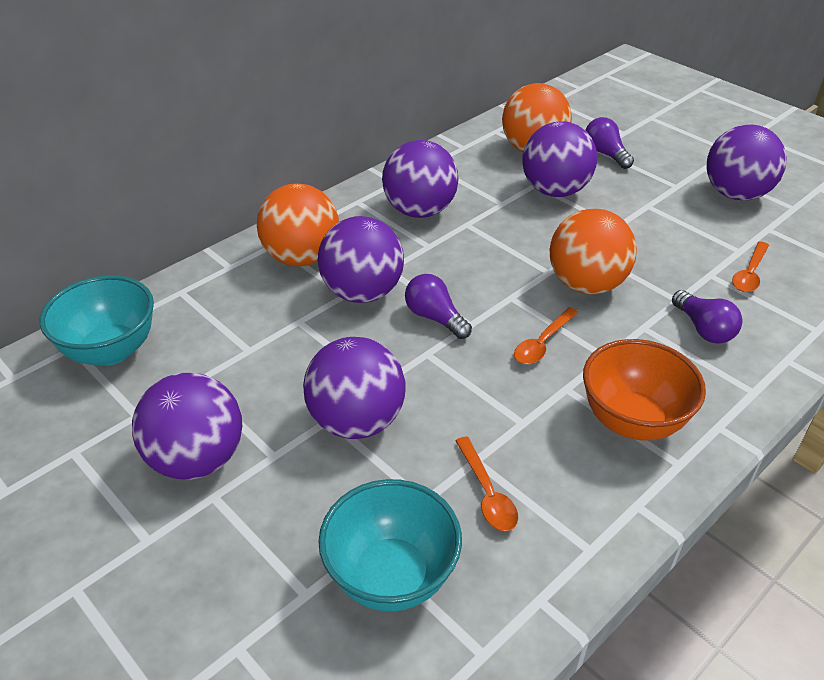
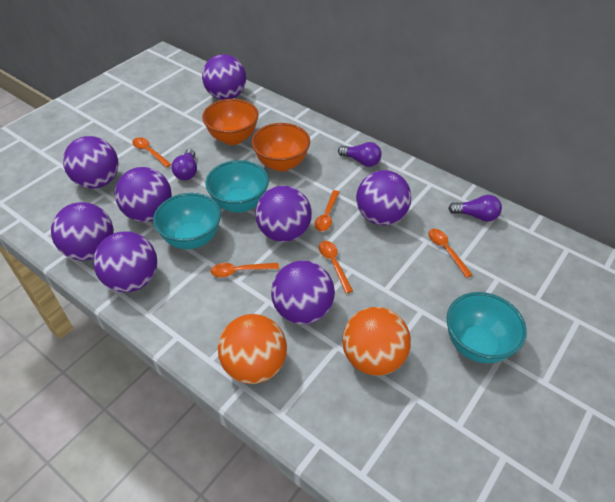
orange ball: [257,184,339,266] [502,83,572,152] [550,209,637,294] = 3 -> [218,314,287,384] [342,307,411,376] = 2
orange bowl: [583,339,706,440] = 1 -> [202,99,259,145] [251,123,310,172] = 2
orange spoon: [455,437,518,531] [514,307,578,364] [732,241,769,292] = 3 -> [132,137,172,168] [210,263,279,277] [315,190,340,231] [319,241,353,294] [428,229,473,278] = 5
purple ball: [132,373,242,480] [303,337,406,439] [318,216,404,303] [382,140,458,218] [522,121,597,197] [707,125,787,201] = 6 -> [51,202,114,261] [63,136,119,189] [93,231,157,292] [115,167,172,222] [202,54,246,100] [255,186,312,242] [271,260,335,324] [356,170,411,225] = 8
turquoise bowl: [40,275,154,366] [318,479,462,612] = 2 -> [153,193,221,249] [205,160,269,213] [446,292,527,363] = 3

